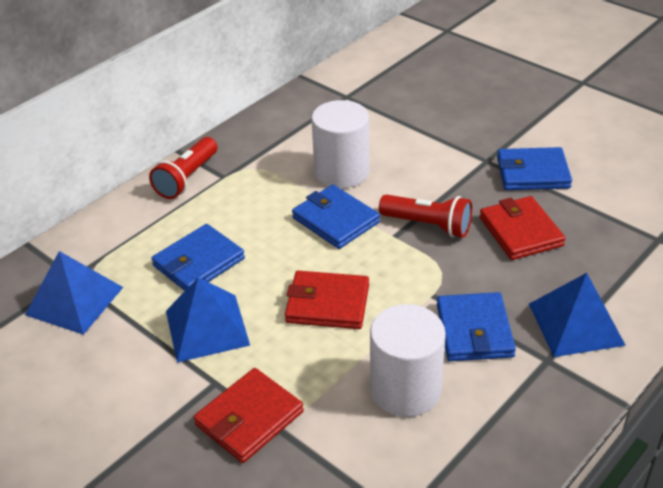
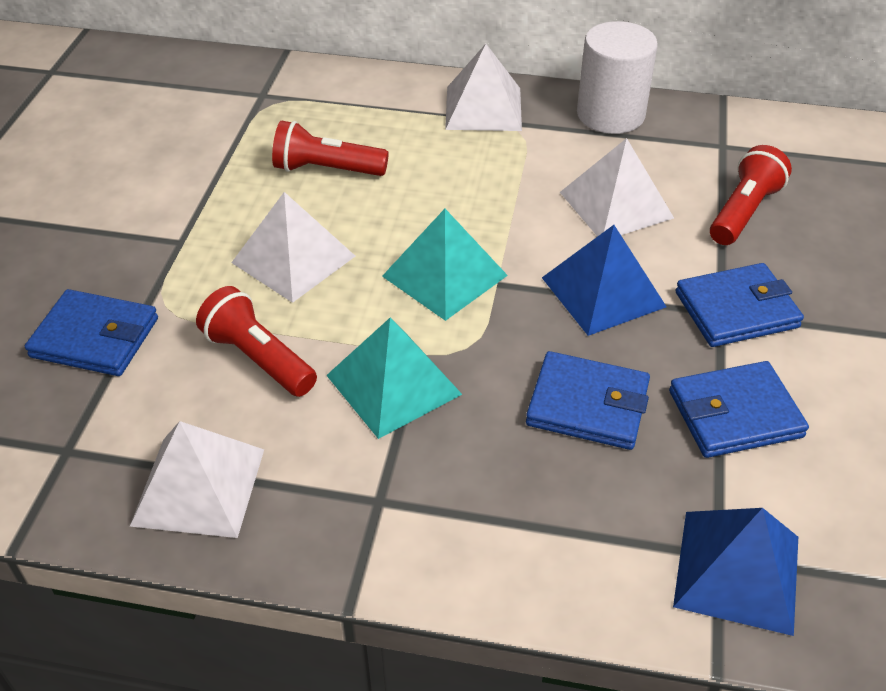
blue pyramid: [25,251,123,335] [166,277,250,363] [529,273,626,357] = 3 -> [542,225,667,336] [673,508,798,636] = 2
red flashlight: [149,137,217,199] [379,195,472,237] = 2 -> [196,286,317,397] [272,121,389,176] [710,145,792,245] = 3
red wallet: [194,368,304,463] [285,271,369,329] [480,196,566,260] = 3 -> none = 0
turquoise pyramid: none = 0 -> [326,318,462,439] [382,209,508,321] = 2
white cylinder: [312,100,369,188] [370,304,446,417] = 2 -> [577,21,658,134] = 1
white pyramid: none = 0 -> [130,421,264,538] [231,192,355,303] [445,44,522,131] [560,138,674,237] = 4

